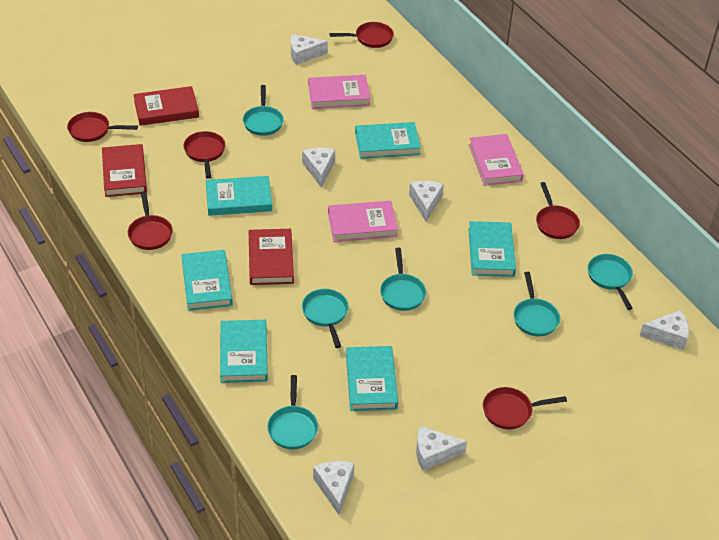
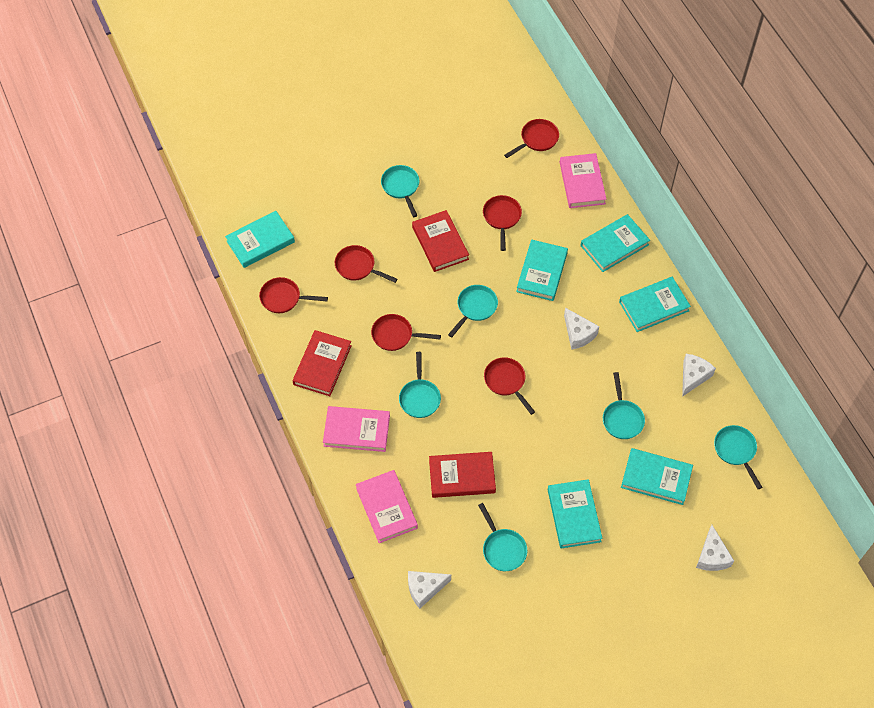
white cheese: [291,34,328,65] [302,148,335,188] [313,461,355,515] [409,181,444,222] [416,426,467,471] [640,310,689,351] = 6 -> [408,571,451,609] [564,308,599,350] [682,354,716,397] [696,525,734,571] = 4

